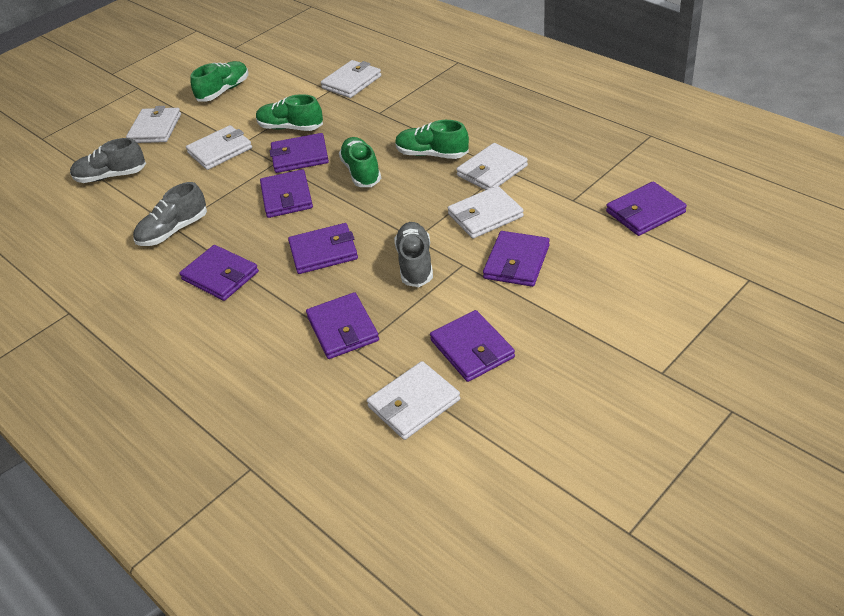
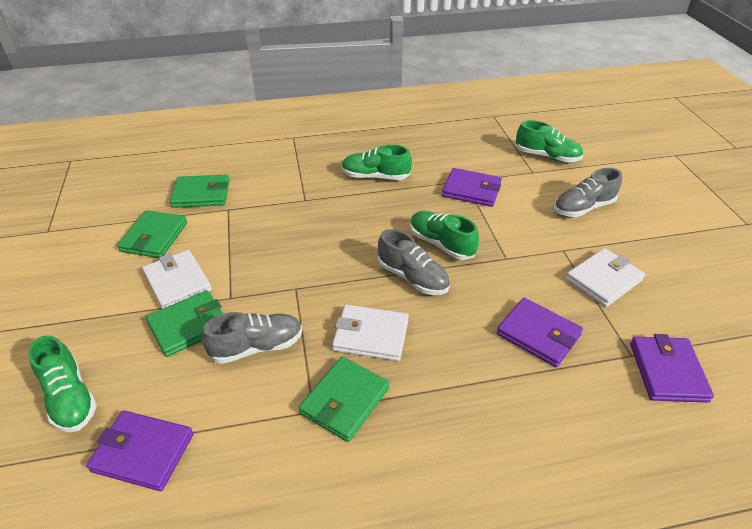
green wallet: none = 0 -> [117,210,187,258] [146,290,223,357] [170,175,229,208] [299,357,389,442] = 4
purple wallet: [179,245,259,301] [260,169,313,218] [270,133,329,173] [288,223,358,274] [306,292,379,359] [430,310,515,382] [483,231,550,287] [606,182,687,236] = 8 -> [86,411,193,491] [442,168,502,207] [496,298,583,367] [630,334,714,403] = 4
white wallet: [126,106,181,143] [186,125,252,170] [321,60,381,98] [367,361,460,440] [448,186,524,239] [456,143,528,190] = 6 -> [142,250,212,309] [332,305,409,361] [566,248,645,307] = 3

